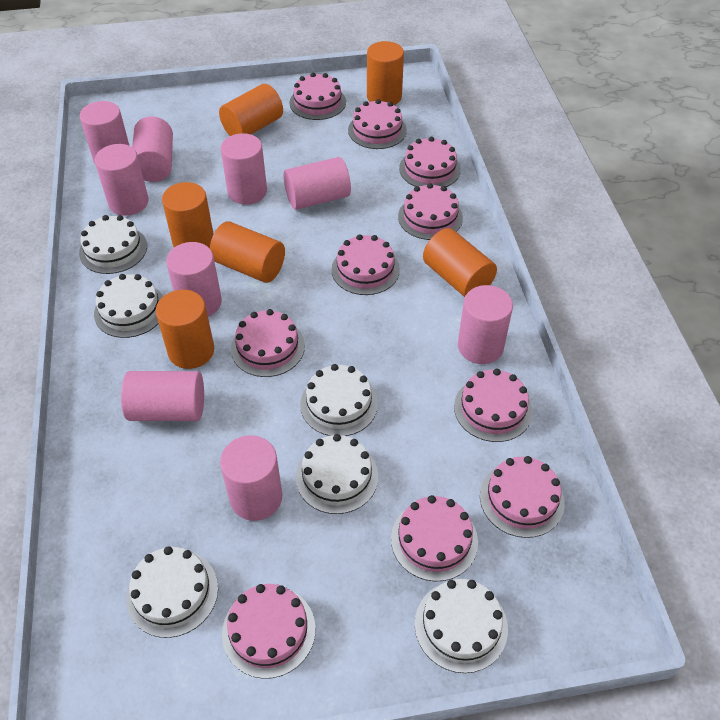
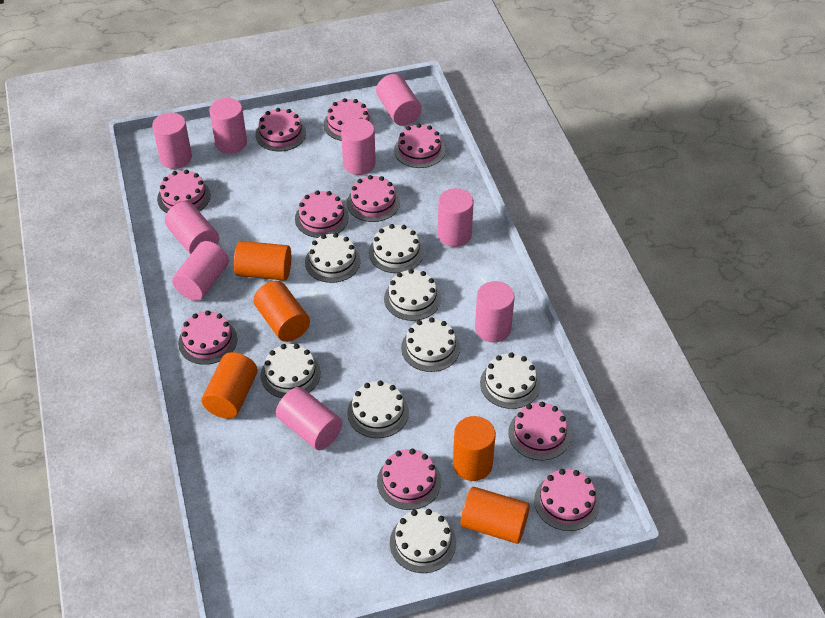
orange cylinder: [156,290,214,369] [162,182,214,248] [210,221,285,283] [219,84,283,136] [367,41,404,105] [423,228,497,297] = 6 -> [202,352,258,419] [234,241,291,281] [254,281,310,342] [453,416,496,481] [460,487,530,544] = 5
white cake: [79,215,147,274] [94,274,163,338] [127,546,218,638] [296,434,378,514] [300,364,378,436] [415,579,508,673] = 6 -> [261,344,321,398] [305,233,360,283] [347,381,409,438] [369,224,424,273] [384,269,441,321] [390,509,456,573] [401,317,460,372] [480,352,541,409] = 8

